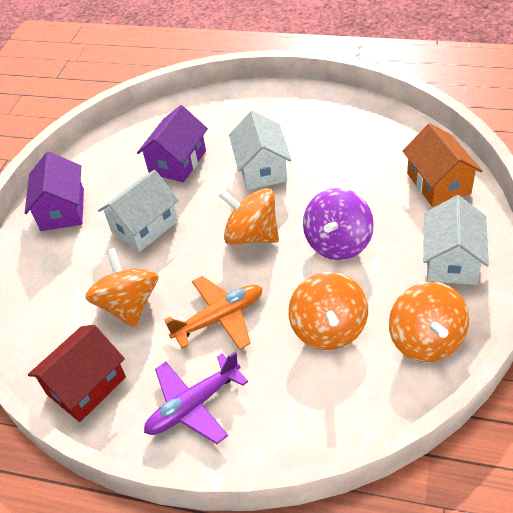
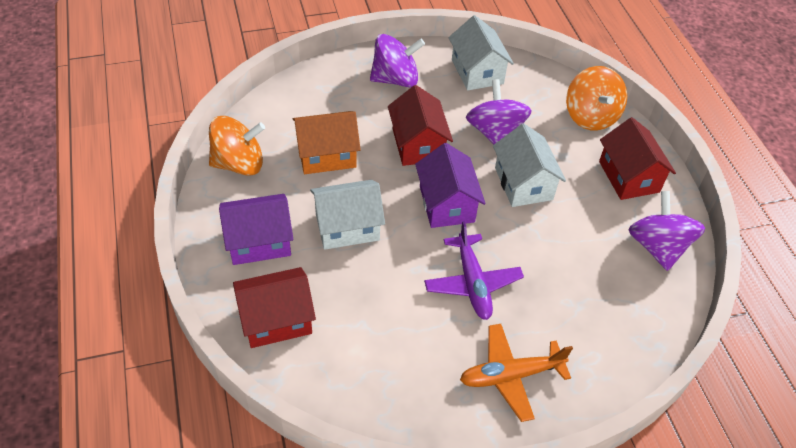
orange spinning top: [85,248,159,328] [218,188,279,245] [288,272,368,350] [389,282,469,362] = 4 -> [209,116,265,176] [566,66,627,131] = 2
purple spinning top: [303,188,374,260] = 1 -> [370,34,425,88] [466,79,532,144] [629,191,706,271] = 3
red house: [28,325,126,422] = 1 -> [233,267,316,348] [388,85,453,166] [599,117,676,200] = 3

